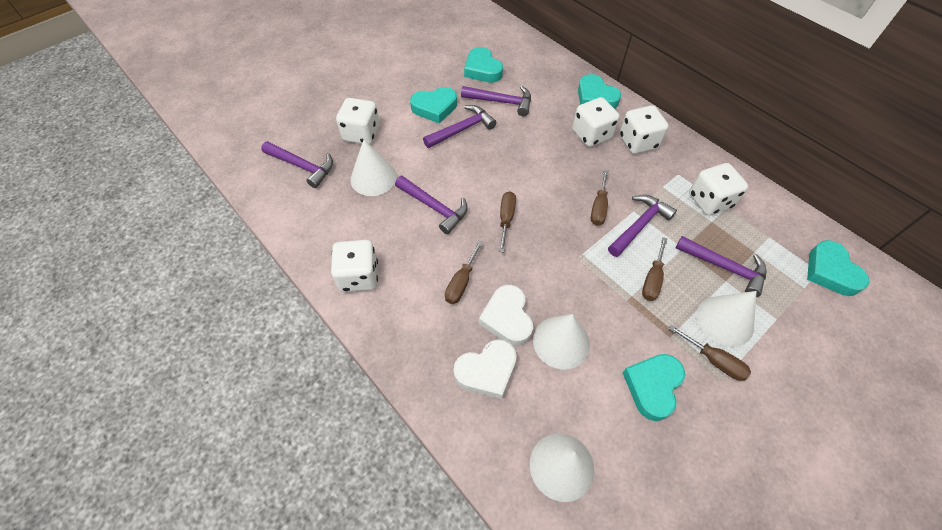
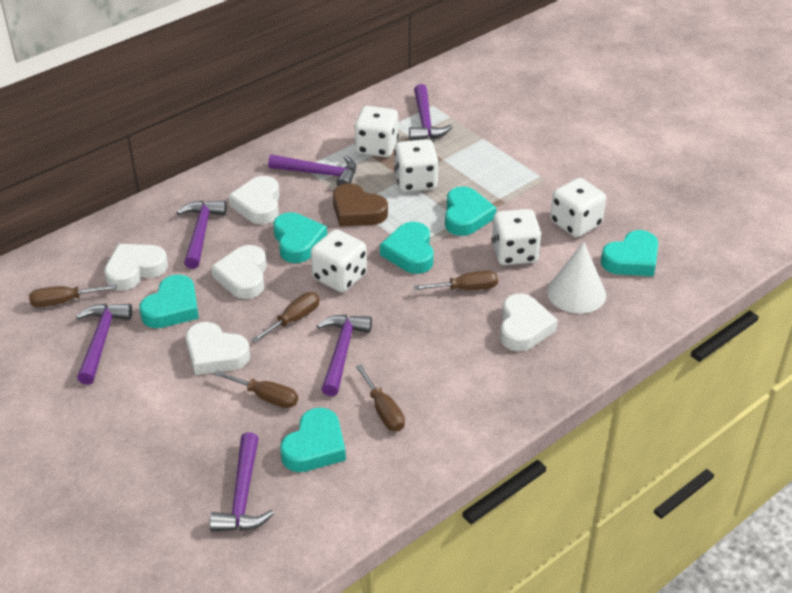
brown heart: none = 0 -> [333,183,388,227] = 1
turquoise heart: [410,87,457,124] [464,47,503,83] [578,74,621,109] [623,354,685,421] [807,240,869,296] = 5 -> [139,274,199,328] [273,212,327,263] [280,408,346,472] [380,222,434,274] [445,187,496,236] [601,230,658,276] = 6
white cone: [350,139,397,196] [530,433,594,502] [533,314,590,369] [697,291,757,347] = 4 -> [547,242,606,314] = 1
white heart: [454,339,517,399] [479,285,533,346] = 2 -> [104,244,168,291] [186,322,250,375] [211,245,267,299] [228,176,280,224] [500,294,558,351] = 5

